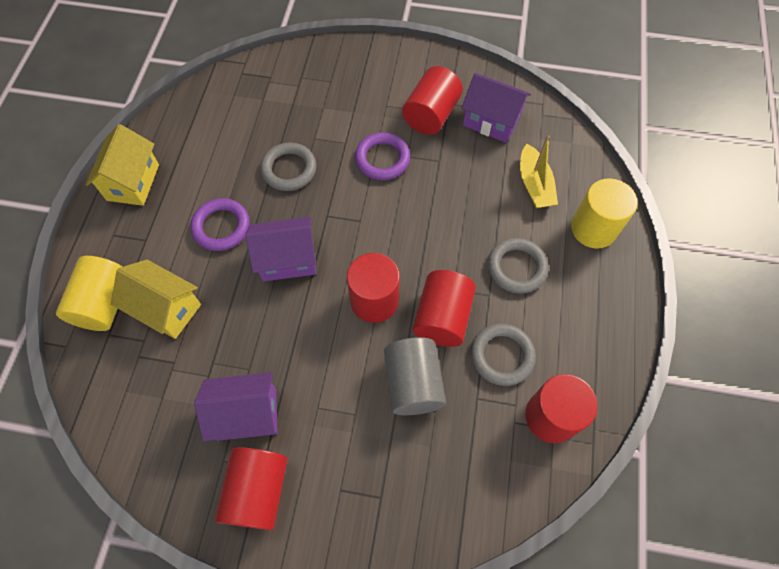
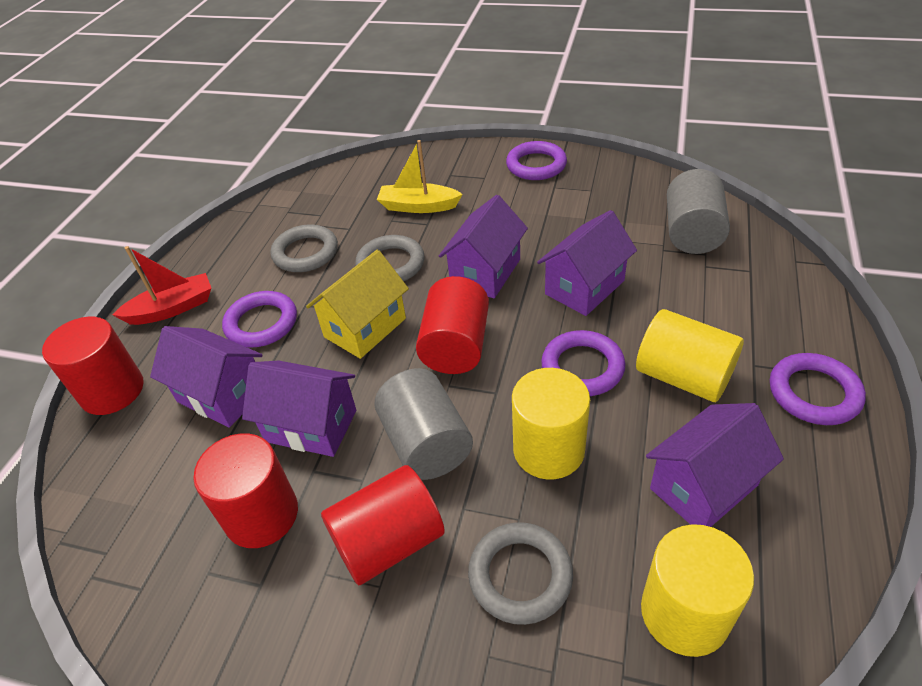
grey cylinder: [384,337,446,415] = 1 -> [374,368,473,480] [667,169,730,254] = 2
purple house: [194,372,278,441] [245,217,316,281] [461,73,531,143] = 3 -> [150,326,263,428] [242,361,356,457] [439,195,528,298] [537,210,637,316] [646,403,784,527] = 5
purple ring: [190,198,250,251] [355,132,410,180] = 2 -> [222,291,297,348] [506,141,567,180] [541,330,625,396] [770,353,866,425] = 4
red boat: none = 0 -> [112,246,211,325] = 1
red cylinder: [215,447,288,530] [347,253,400,323] [402,66,463,135] [413,270,476,347] [525,374,598,443] = 5 -> [42,317,144,415] [193,433,298,548] [321,465,445,585] [416,276,489,374] = 4
yellow cylinder: [56,256,123,331] [571,178,637,249] = 2 -> [512,368,590,480] [636,309,744,402] [641,524,754,657] = 3
yellow house: [86,124,159,206] [111,260,201,339] = 2 -> [306,250,409,359] = 1

